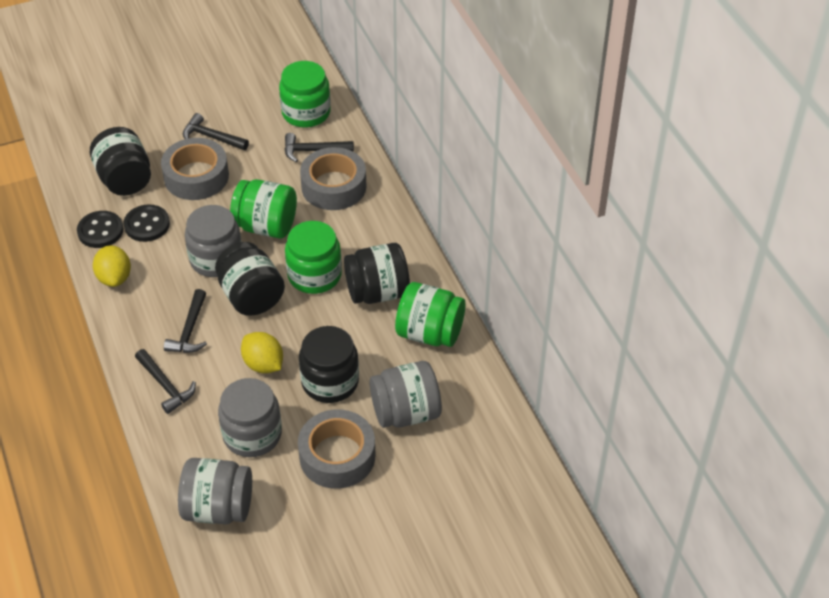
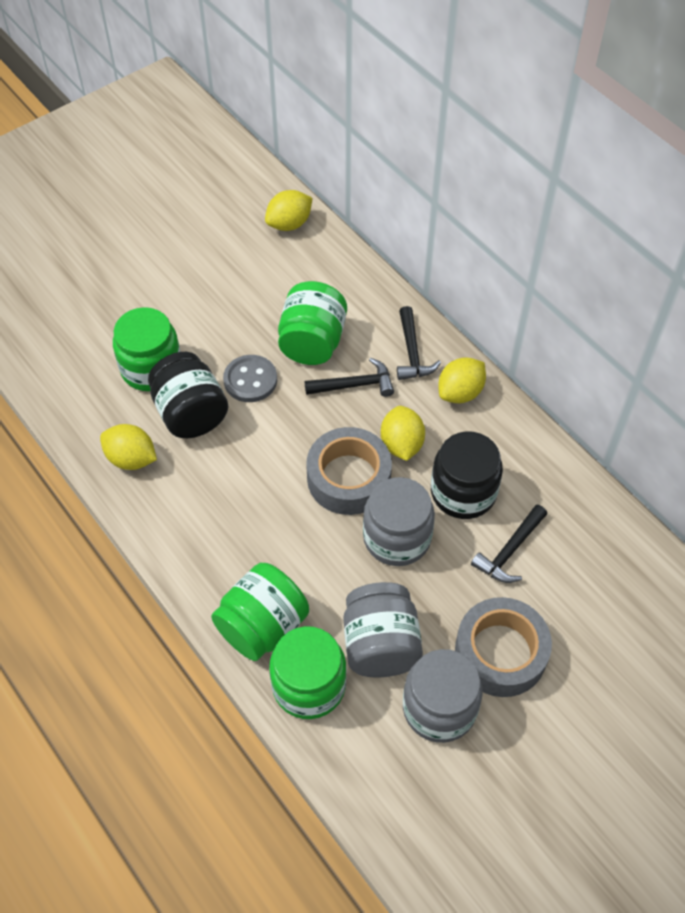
black button: [77,211,124,248] [124,204,170,242] = 2 -> none = 0
black hammer: [135,349,196,414] [164,289,207,353] [183,113,249,150] [284,133,354,162] = 4 -> [305,358,394,397] [397,306,441,380] [471,505,547,583] = 3
black jar: [90,127,151,196] [215,242,285,316] [299,326,359,403] [344,243,410,304] = 4 -> [148,352,228,438] [431,431,503,519] = 2
grey button: none = 0 -> [223,355,277,402] = 1
grey jar: [178,458,252,524] [185,205,242,277] [218,378,282,457] [370,361,442,428] = 4 -> [344,582,423,677] [363,477,435,566] [403,649,483,743] = 3
grey tape: [161,138,229,200] [298,409,375,489] [300,147,367,210] = 3 -> [306,427,392,515] [455,597,552,697] = 2
yellow lemon: [93,245,131,287] [241,332,283,373] = 2 -> [100,424,157,470] [265,190,313,231] [381,406,425,461] [438,357,486,403] = 4

